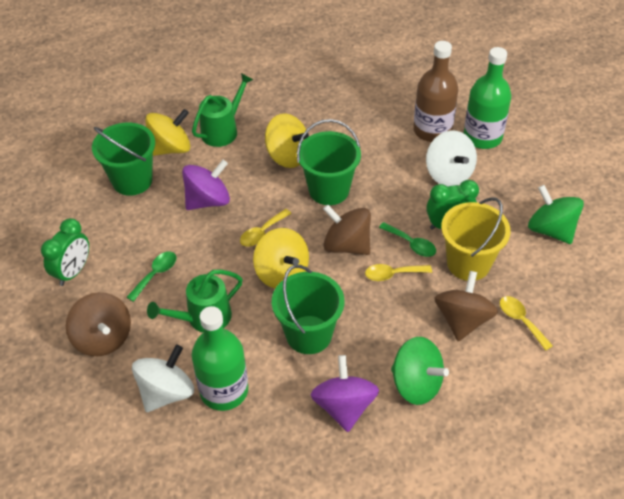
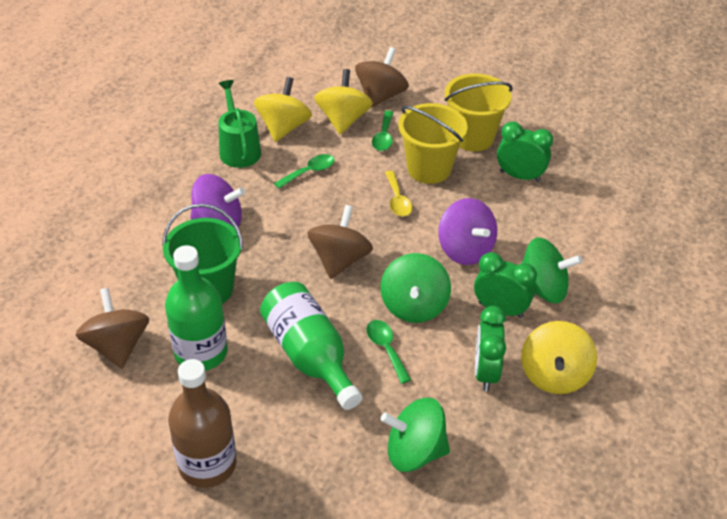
green bucket: [92,123,155,196] [272,265,344,354] [297,119,361,205] = 3 -> [162,204,243,304] = 1
green clock: [41,218,89,286] [426,180,479,230] = 2 -> [474,252,537,318] [475,306,506,391] [497,121,553,182] = 3
green spinning top: [391,337,449,405] [528,185,584,244] = 2 -> [381,253,451,323] [381,398,450,472] [521,237,582,303] = 3
green spoon: [127,252,176,302] [379,222,436,257] = 2 -> [274,154,334,189] [366,320,411,384] [372,111,394,151] = 3
green watering can: [147,269,243,333] [192,73,253,147] = 2 -> [218,80,261,168] = 1
white spinning top: [132,344,194,412] [426,130,477,187] = 2 -> none = 0
yellow bucket: [441,197,511,281] = 1 -> [398,103,468,184] [444,74,513,152] = 2
yellow spoon: [240,209,291,247] [365,264,432,281] [500,296,553,351] = 3 -> [385,171,412,216] = 1

